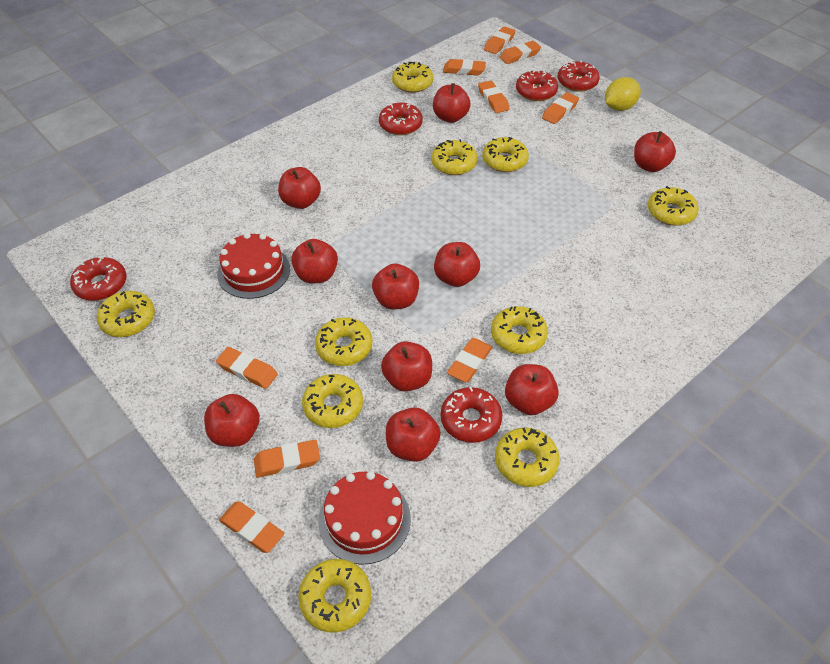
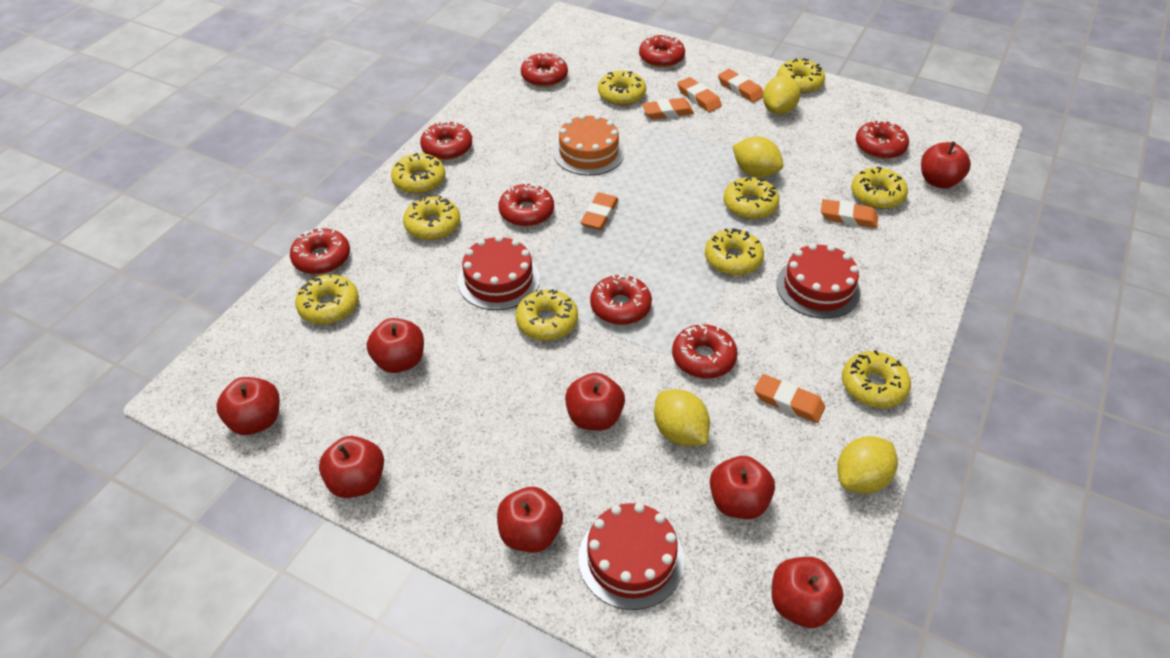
orange cake: none = 0 -> [553,114,624,175] = 1
orange eraser: [216,347,278,389] [219,501,284,553] [254,440,320,478] [443,59,486,76] [447,338,493,382] [478,80,510,113] [484,26,516,54] [500,41,541,64] [542,92,579,124] = 9 -> [580,192,619,230] [642,98,694,119] [677,77,722,112] [718,69,763,103] [754,374,825,423] [821,199,878,228] = 6
red apple: [204,394,260,447] [278,167,321,209] [291,239,338,284] [372,264,419,309] [381,341,432,392] [386,407,441,462] [433,83,471,123] [434,242,480,287] [505,364,559,415] [634,131,676,172] = 10 -> [216,377,280,435] [319,436,384,498] [367,318,424,373] [497,487,563,552] [565,373,625,431] [710,456,775,519] [772,557,844,628] [921,141,971,188] = 8
red cake: [217,233,290,299] [318,471,411,565] = 2 -> [458,235,540,310] [578,503,684,610] [776,243,861,319] = 3
red donut: [70,257,127,301] [379,103,423,135] [441,387,502,443] [516,70,558,101] [558,60,600,92] = 5 -> [290,228,350,274] [420,121,472,160] [499,182,554,227] [521,53,568,87] [590,274,652,325] [639,34,685,68] [672,324,738,379] [856,120,909,159] = 8
yellow lemon: [605,77,641,111] = 1 -> [654,389,710,446] [733,136,784,177] [763,75,801,115] [837,436,898,494] = 4

